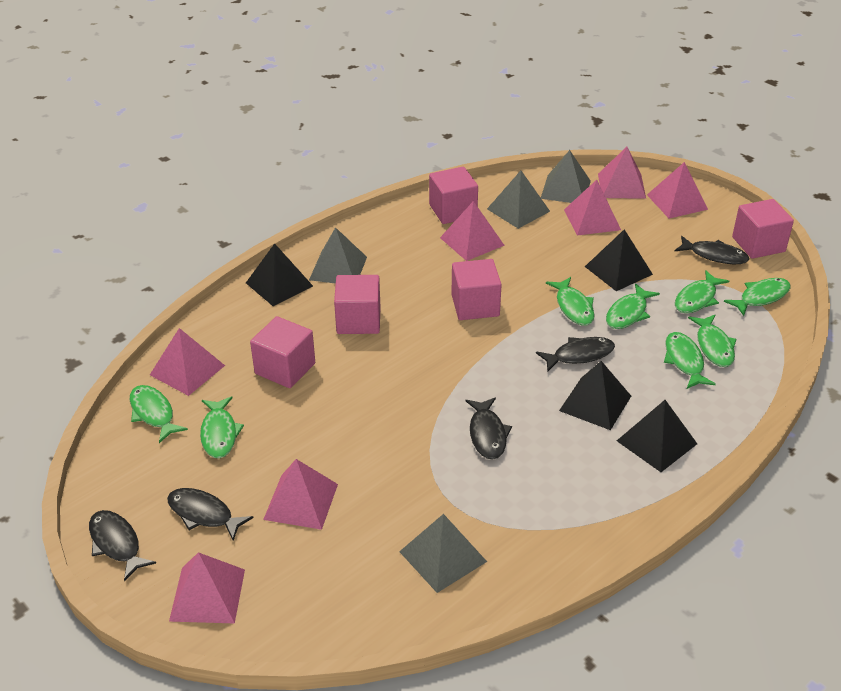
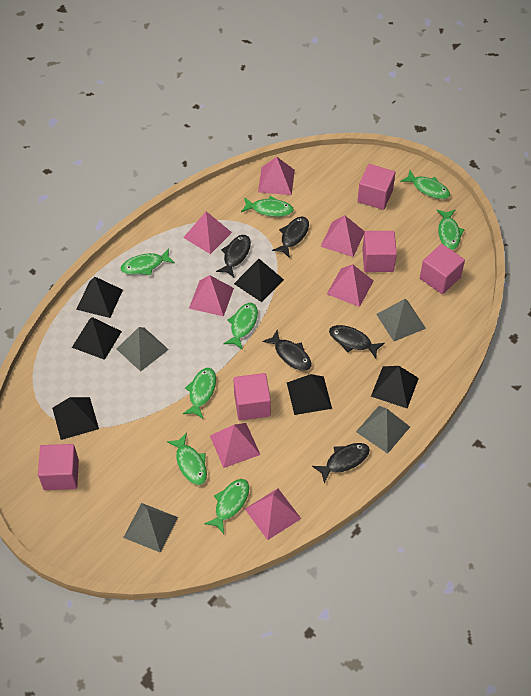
black pyramid: [246,243,313,306] [559,361,631,430] [585,229,653,291] [617,400,697,472] = 4 -> [52,397,99,440] [72,317,122,360] [76,277,123,318] [234,259,284,302] [287,374,332,415] [371,366,419,409] = 6

